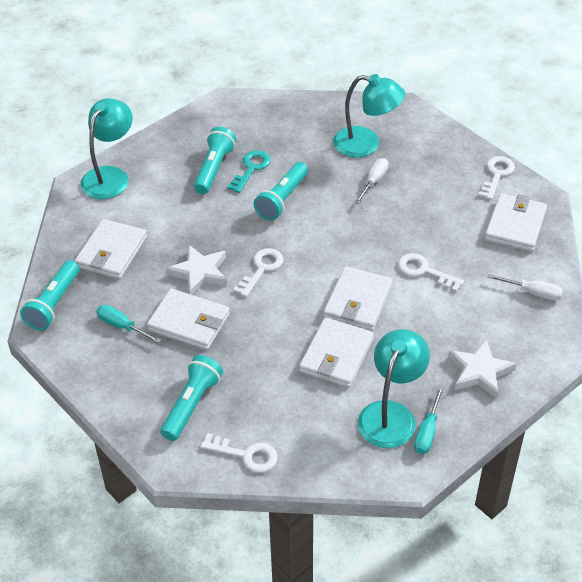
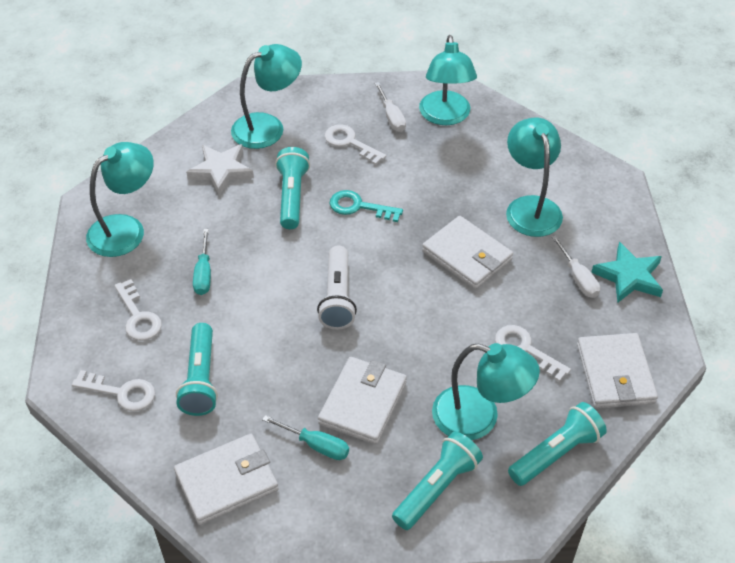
turquoise lamp: [80,98,133,199] [333,74,405,158] [358,329,430,448] = 3 -> [86,142,154,257] [231,44,302,149] [419,35,477,125] [432,343,540,440] [506,118,563,237] = 5
turquoise star: none = 0 -> [591,242,663,303] = 1
white flashlight: none = 0 -> [317,246,357,330] = 1
white star: [166,245,227,295] [448,339,517,399] = 2 -> [186,144,254,196] = 1
white wallet: [74,219,147,279] [147,288,230,350] [299,317,374,388] [323,266,393,331] [485,193,547,252] = 5 -> [174,434,279,525] [318,357,407,445] [422,216,513,290] [577,333,658,409] = 4

